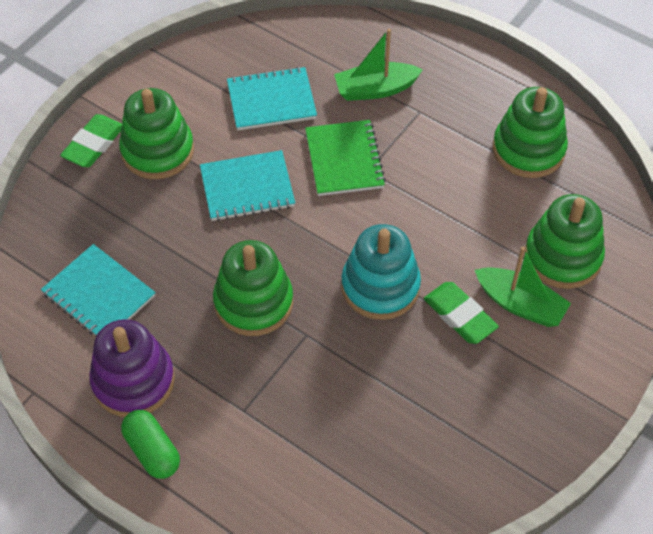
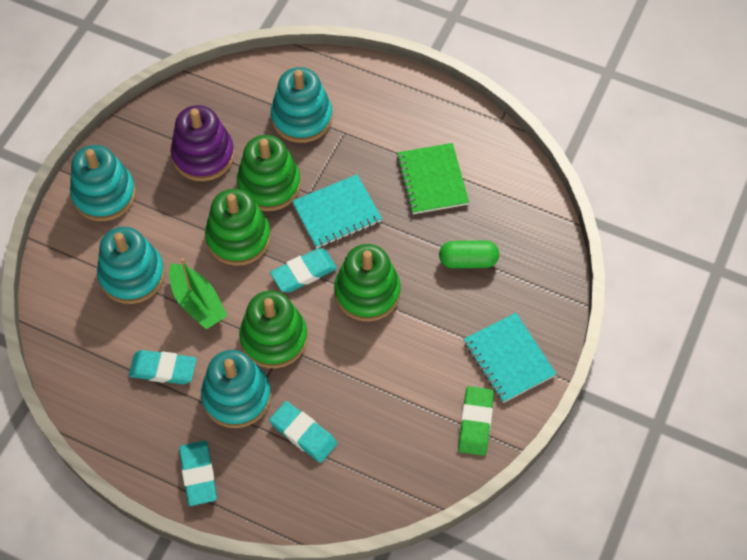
green boat: [334,29,423,101] [475,247,571,327] = 2 -> [169,258,228,329] = 1
green eraser: [60,114,122,167] [424,282,499,344] = 2 -> [458,386,494,456] = 1
turquoise eraser: none = 0 -> [129,350,197,384] [179,441,217,506] [269,401,337,463] [270,248,337,292] = 4
turquoise notebook: [41,244,156,336] [200,150,295,221] [227,67,317,130] = 3 -> [292,174,382,248] [464,313,557,403] = 2
turquoise stacking toy: [341,224,421,320] = 1 -> [70,145,136,221] [97,227,165,304] [201,350,271,428] [271,67,332,143] = 4

